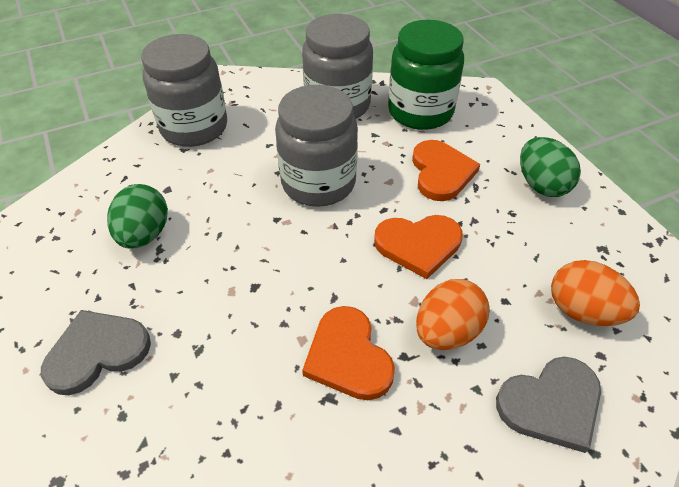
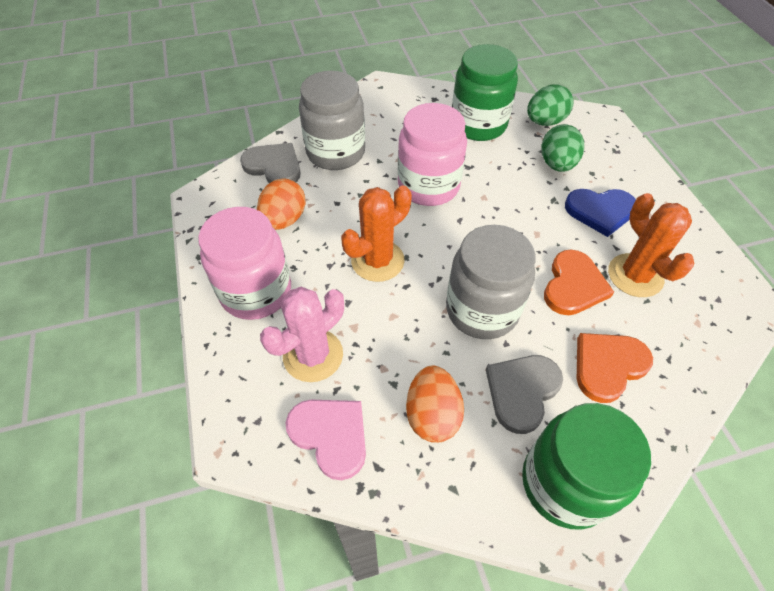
blue heart: none = 0 -> [565,189,636,237] = 1
green jar: [388,20,464,130] = 1 -> [452,44,518,141] [522,403,651,530] = 2
grey jar: [141,34,227,147] [275,85,358,207] [302,14,373,119] = 3 -> [299,71,365,170] [446,225,536,339] = 2
orange cactus: none = 0 -> [341,186,412,282] [608,193,694,297] = 2
orange heart: [302,306,395,400] [374,215,463,279] [412,140,480,201] = 3 -> [544,249,614,315] [577,333,653,403] = 2
pink cactus: none = 0 -> [260,287,344,382] = 1
pink heart: none = 0 -> [286,400,366,480] = 1
pink jar: none = 0 -> [198,207,291,320] [398,103,467,206] = 2

